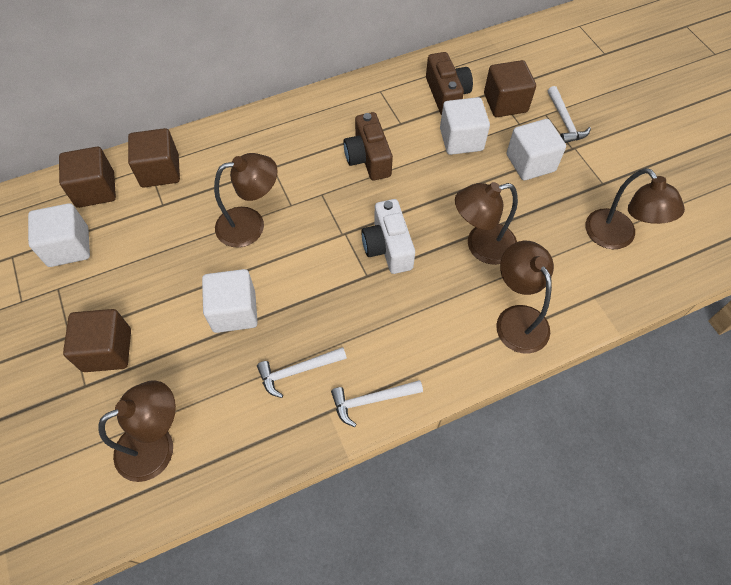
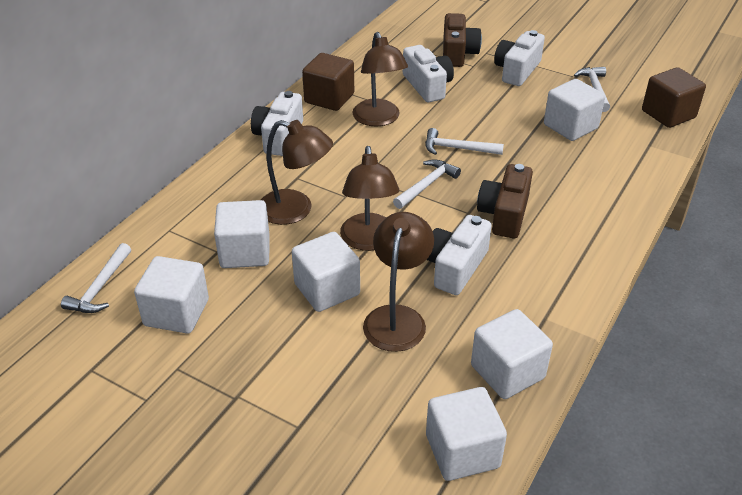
brown cube: [59,147,116,208] [63,309,131,372] [128,128,180,188] [484,60,536,117] = 4 -> [302,53,354,111] [642,67,706,128] = 2
brown lamp: [98,380,176,482] [214,153,278,247] [455,182,518,265] [496,241,554,354] [586,168,685,249] = 5 -> [261,120,333,225] [340,146,399,251] [352,32,408,127] [363,212,434,352] = 4
white camera: [361,199,415,274] = 1 -> [251,91,303,156] [403,45,454,102] [427,215,492,295] [494,30,545,86] = 4
white cube: [28,203,90,267] [202,269,258,333] [440,97,490,155] [507,119,566,180] = 4 -> [134,256,209,334] [214,200,270,268] [292,232,360,312] [426,387,507,481] [471,309,553,399] [544,79,605,141] = 6
white hammer: [257,347,347,398] [331,380,423,427] [548,86,591,143] = 3 -> [61,243,131,313] [393,159,461,209] [425,128,504,155] [574,67,610,112] = 4

